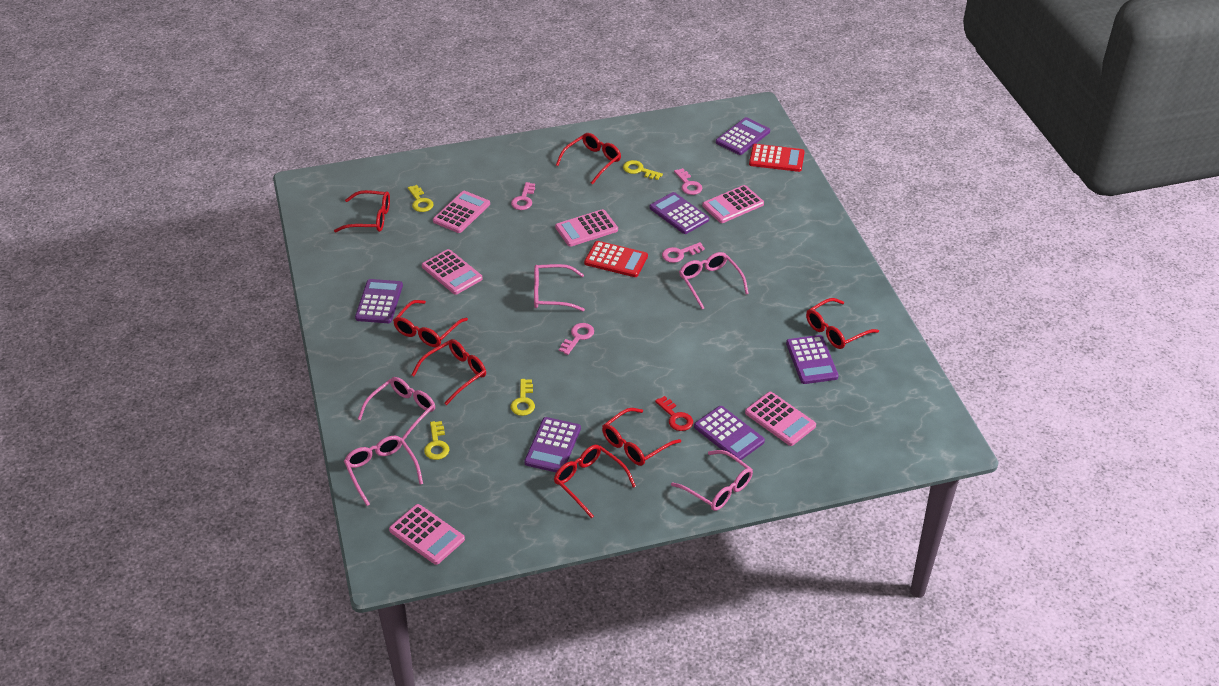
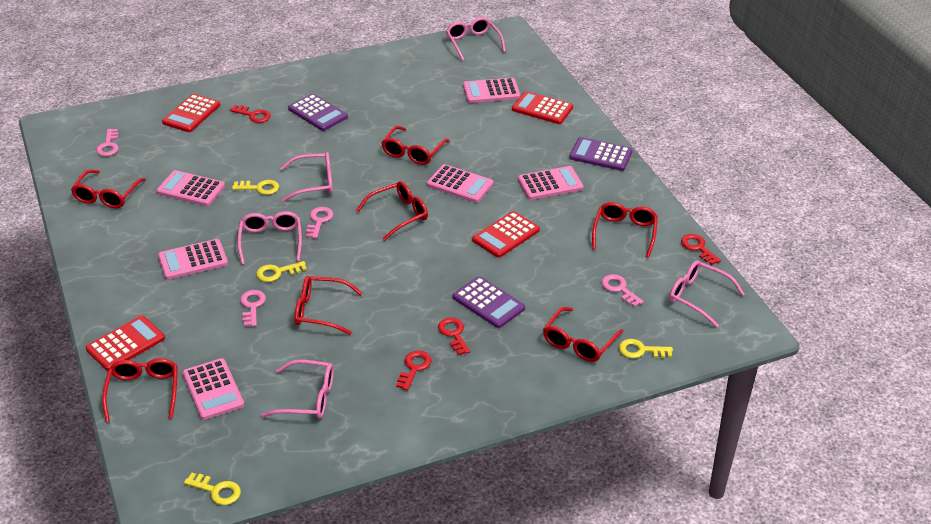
purple calculator: [355,279,403,323] [524,417,581,472] [649,192,709,234] [694,406,765,460] [716,117,770,155] [786,335,839,384] = 6 -> [288,93,348,131] [453,276,525,328] [569,137,633,171] = 3
red calculator: [584,241,648,277] [749,144,805,172] = 2 -> [86,316,165,371] [162,94,220,132] [472,211,540,258] [512,91,573,124] = 4
red key: [655,396,693,431] = 1 -> [230,105,271,123] [396,351,431,390] [438,317,470,355] [681,234,721,265] = 4

